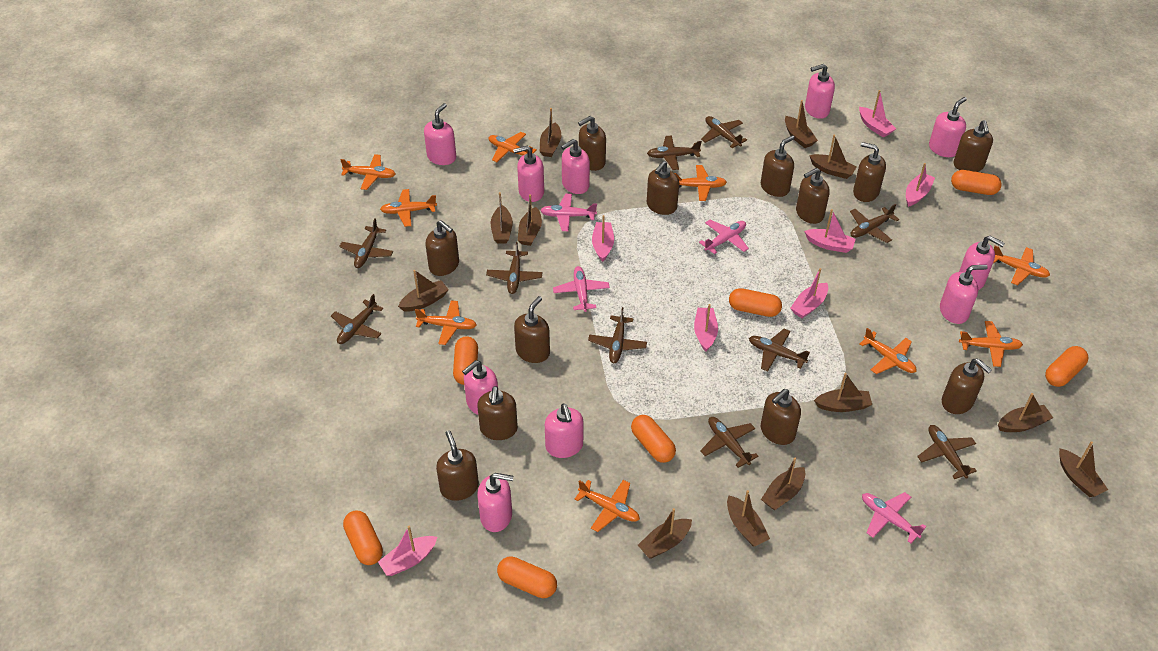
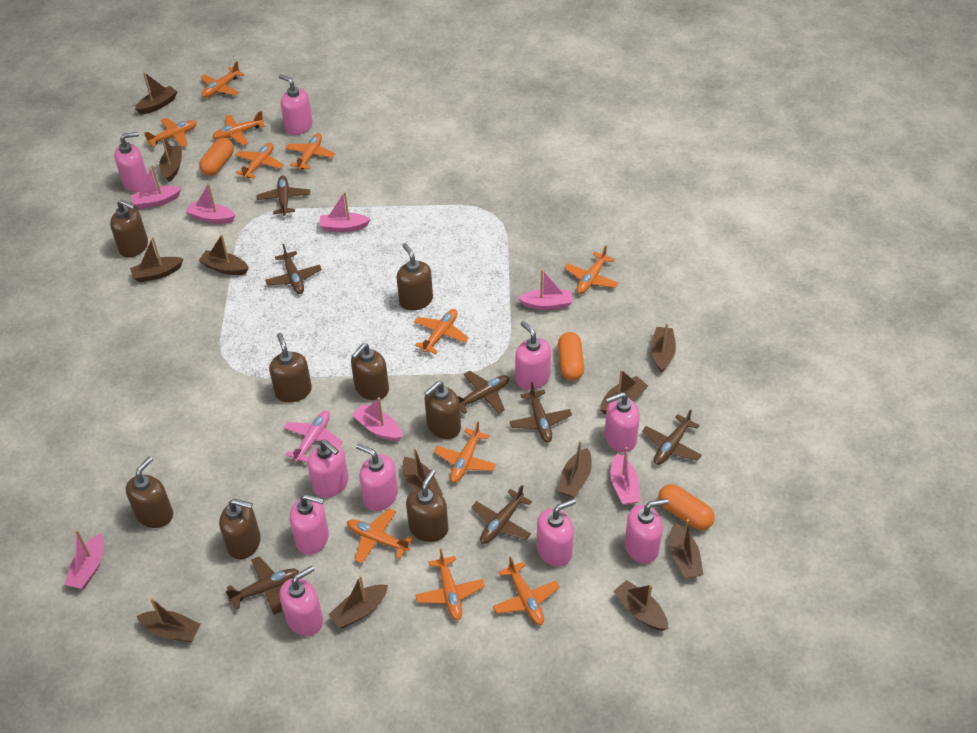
brown plane: [331,294,383,344] [339,218,393,268] [486,242,543,294] [588,307,647,363] [647,136,702,170] [700,417,759,468] [701,116,747,148] [749,329,810,372] [850,204,899,243] [917,425,977,479] = 10 -> [226,556,299,615] [257,176,310,216] [265,244,322,294] [458,371,509,414] [472,485,532,544] [509,382,572,443] [642,410,702,465] = 7
brown soap dispenser: [425,220,459,276] [436,430,479,501] [477,386,518,440] [514,296,550,363] [578,116,606,171] [647,161,679,215] [761,135,794,197] [761,389,801,445] [796,168,830,224] [853,142,886,202] [942,358,992,414] [953,120,993,172] = 12 -> [110,199,148,258] [126,456,173,528] [219,499,261,559] [269,333,312,403] [351,343,389,400] [397,243,433,311] [406,469,448,542] [424,381,461,439] = 8
orange capsule: [343,510,383,565] [453,336,478,385] [497,556,557,598] [631,415,676,463] [729,288,782,317] [951,170,1002,195] [1045,346,1088,387] = 7 -> [199,138,234,176] [558,332,584,381] [658,484,715,530] = 3
orange plane: [340,154,395,190] [380,189,437,227] [415,300,477,345] [489,132,537,162] [575,480,640,532] [675,165,727,201] [860,328,916,374] [959,321,1023,367] [993,246,1050,285] = 9 -> [144,118,197,147] [200,61,245,98] [213,111,265,146] [235,143,283,179] [285,133,336,170] [347,508,413,563] [414,309,469,354] [415,549,485,620] [434,421,496,483] [493,556,560,625] [564,245,619,294] = 11
pink plane: [540,194,597,231] [553,266,610,312] [699,220,749,254] [862,492,926,543] = 4 -> [284,410,343,463] = 1

